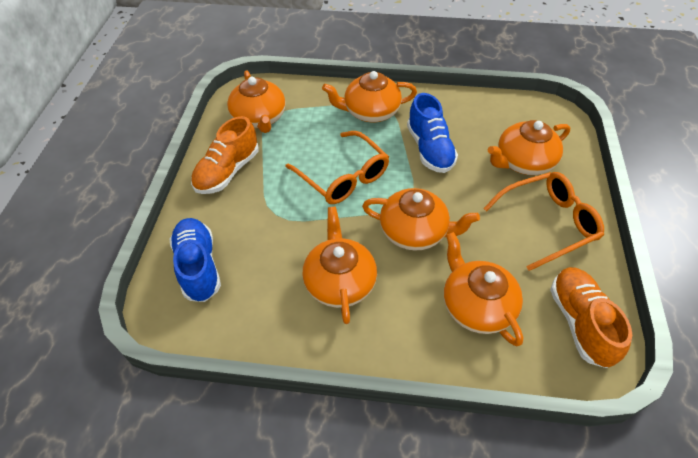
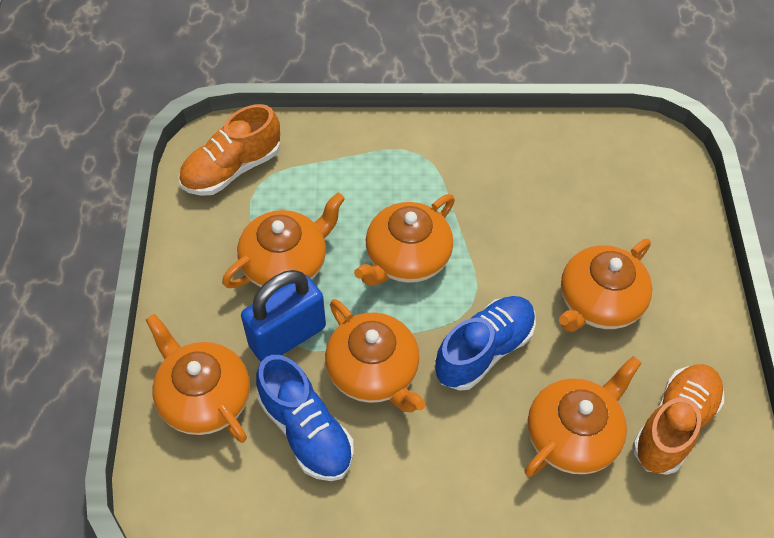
blue padlock: none = 0 -> [241,270,326,362] = 1
orange glasses: [285,131,389,204] [483,172,604,271] = 2 -> none = 0

